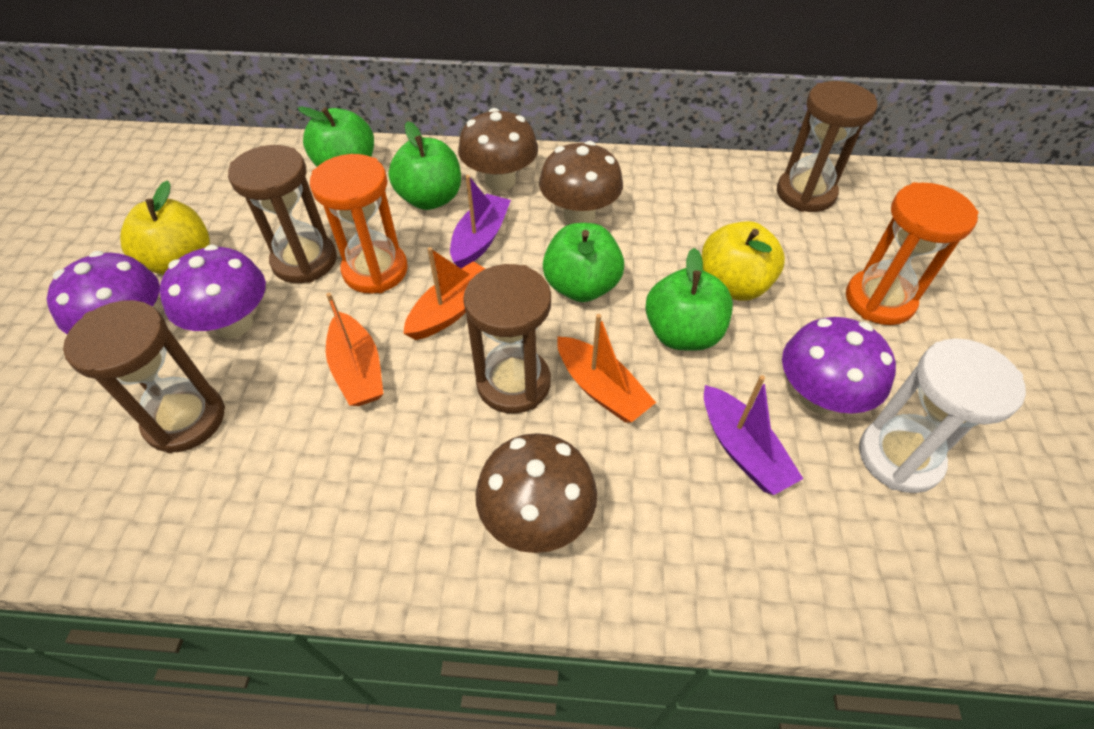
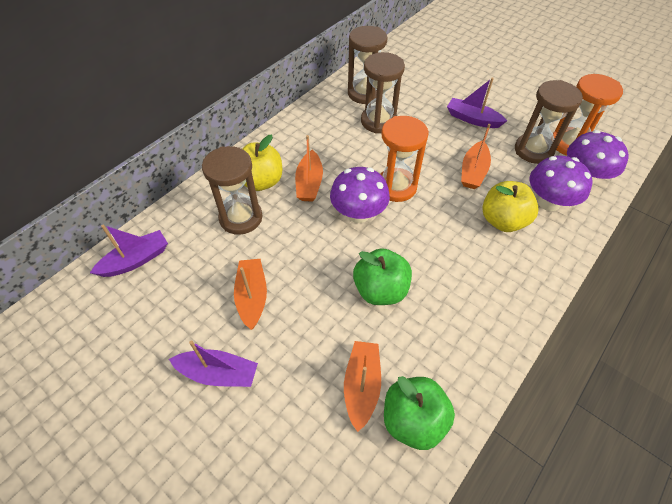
brown mushroom: [458,108,538,191] [475,433,597,553] [539,141,623,224] = 3 -> none = 0
green apple: [298,106,374,167] [388,121,461,210] [543,223,624,302] [645,248,733,351] = 4 -> [353,248,412,305] [384,376,455,450] = 2
orange boat: [326,293,384,406] [403,247,485,340] [557,314,656,423] = 3 -> [234,259,267,330] [295,135,323,202] [344,341,381,432] [461,124,491,189] = 4
purple boat: [450,175,511,268] [704,375,803,495] = 2 -> [90,225,168,277] [169,340,258,387] [447,77,507,128] = 3
white hourglass: [859,338,1026,493] = 1 -> none = 0

